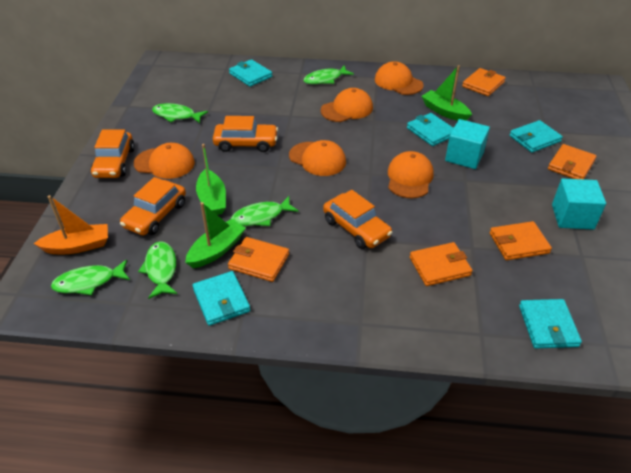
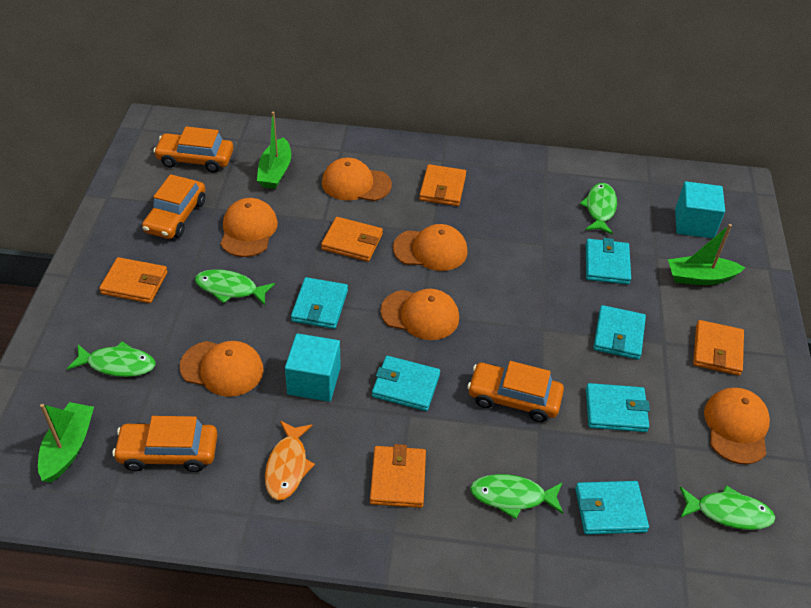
orange boat: [33,195,108,254] = 1 -> none = 0
orange cap: [134,143,195,179] [289,140,346,176] [321,88,373,122] [375,61,423,95] [388,151,434,198] = 5 -> [180,341,263,397] [220,198,278,257] [322,158,392,201] [380,289,459,340] [393,224,468,271] [704,387,770,464] = 6
orange fish: none = 0 -> [265,421,315,500] = 1
turquoise wallet: [192,271,250,326] [229,59,273,87] [407,113,454,146] [509,120,563,153] [519,299,582,349] = 5 -> [291,277,348,329] [372,356,440,411] [575,481,649,535] [586,238,631,284] [586,383,650,432] [593,305,646,360] = 6

